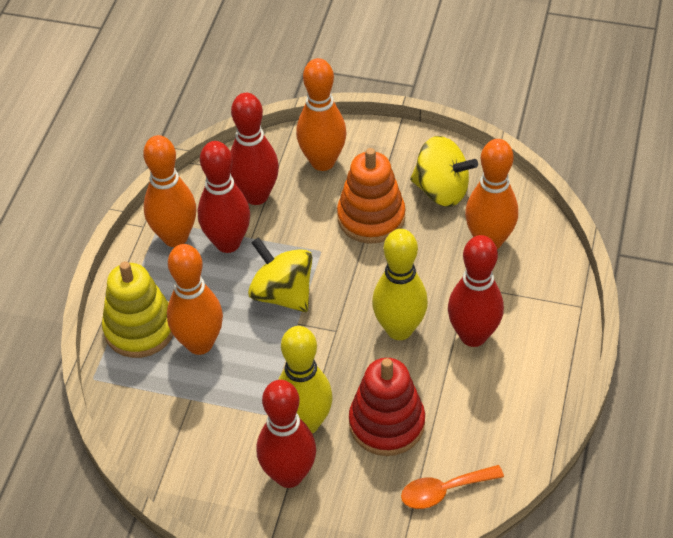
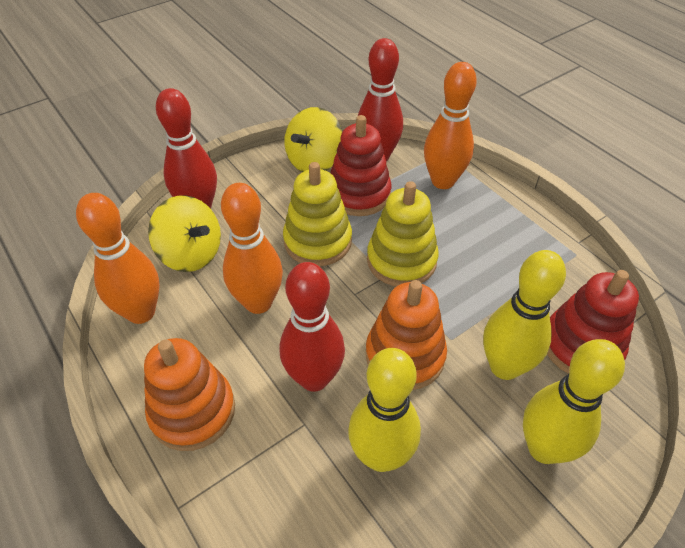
orange bowling pin: [143,135,196,247] [167,244,223,355] [296,58,347,171] [465,139,518,249] = 4 -> [76,193,159,324] [221,183,283,314] [424,62,477,189] = 3
orange spoon: [401,465,504,509] = 1 -> none = 0
orange stacking toy: [337,148,405,244] = 1 -> [144,338,235,451] [366,280,447,390] = 2
red bowling pin: [198,141,250,253] [230,93,279,205] [257,380,316,488] [448,235,504,347] = 4 -> [156,88,217,209] [280,262,345,392] [358,38,403,162] = 3
red stacking toy: [349,358,425,456] = 1 -> [331,115,391,216] [547,270,639,374] = 2
yellow bowling pin: [278,326,333,434] [372,229,428,340] = 2 -> [348,348,421,472] [483,250,566,380] [523,339,625,464] = 3
yellow stacking toy: [102,262,173,358] = 1 -> [283,162,352,266] [367,181,439,287] = 2

